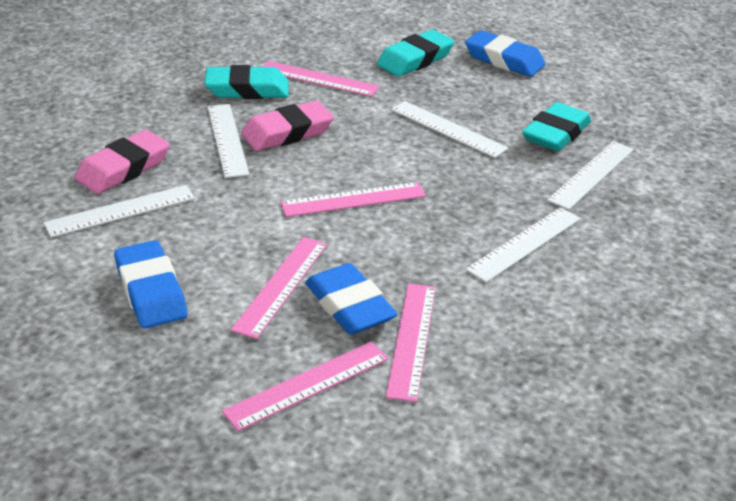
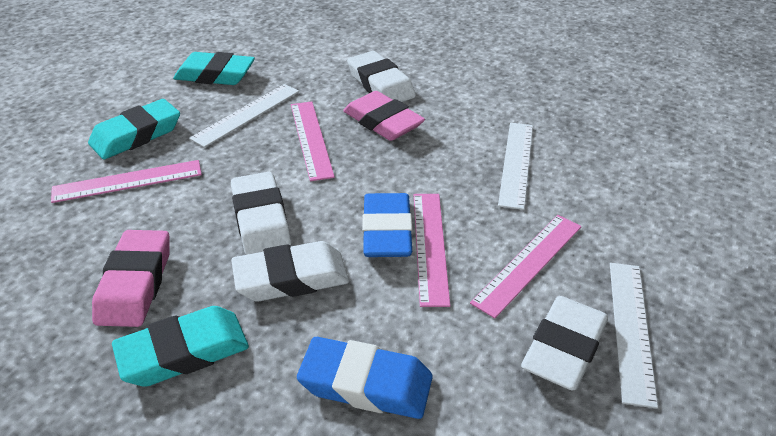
blue eraser: [114,240,188,329] [305,263,397,335] [465,30,545,77] = 3 -> [297,337,433,419] [362,193,413,257] = 2
pink ruler: [222,341,389,431] [231,237,327,339] [263,61,380,97] [280,182,426,217] [386,283,436,402] = 5 -> [51,160,202,203] [291,101,335,181] [414,194,450,307] [470,215,581,319] = 4
white eraser: none = 0 -> [231,172,291,255] [231,241,349,301] [347,51,416,102] [521,296,608,391] = 4
white ruler: [44,185,195,238] [207,104,250,178] [391,101,509,158] [466,207,581,283] [547,141,634,210] = 5 -> [189,84,299,148] [498,123,533,210] [610,263,658,409] = 3

